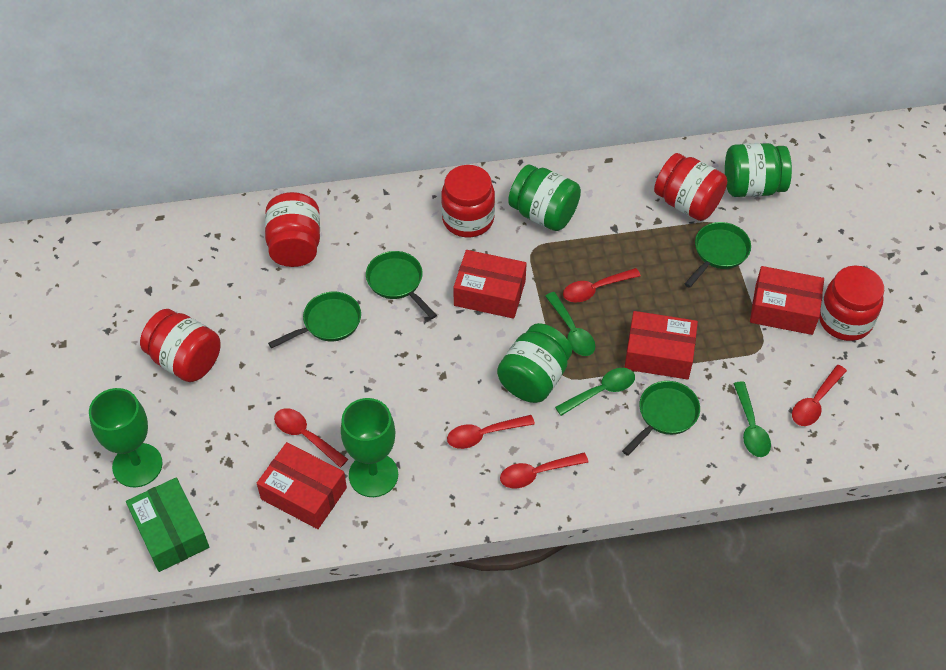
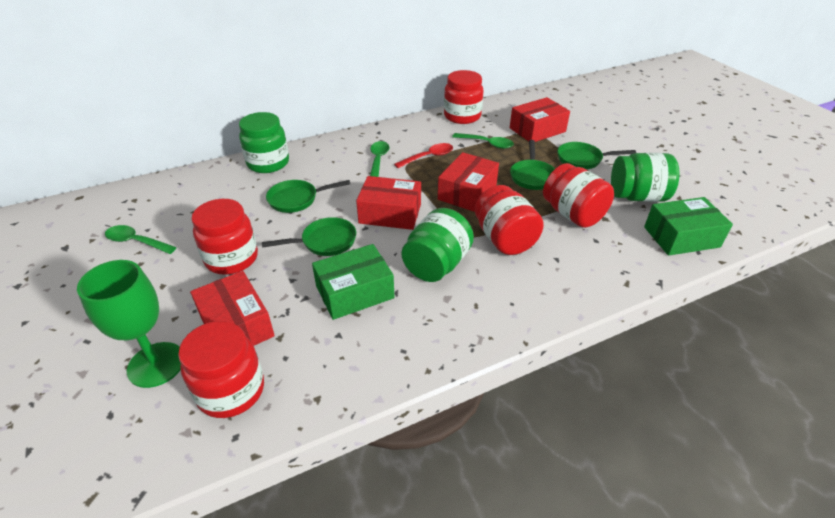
green box: [126,477,209,572] = 1 -> [312,244,395,320] [644,197,733,256] = 2
green goblet: [89,388,163,487] [341,398,398,497] = 2 -> [77,260,181,388] = 1
red spoon: [274,408,348,468] [447,415,535,449] [500,453,588,488] [563,268,641,302] [792,365,847,426] = 5 -> [394,143,453,168] = 1

